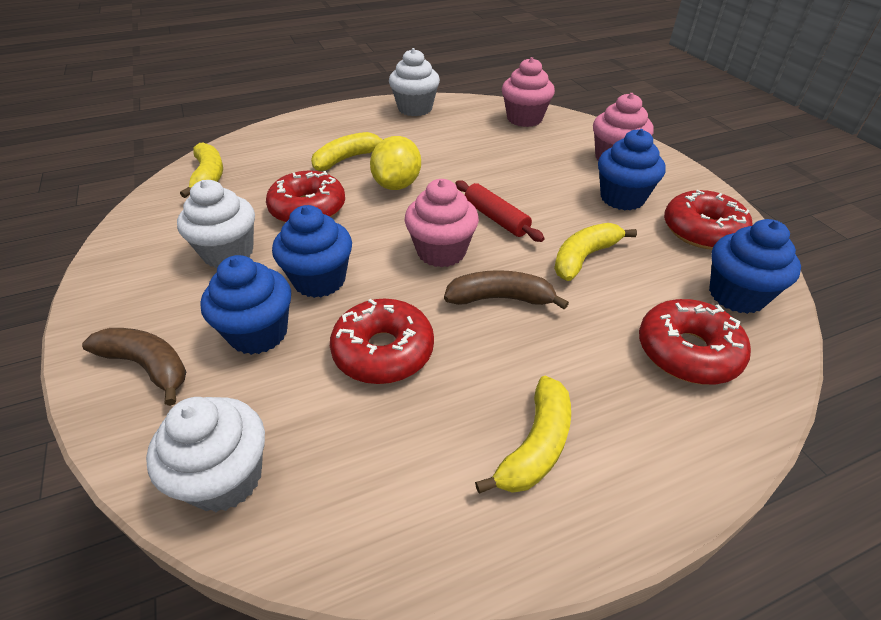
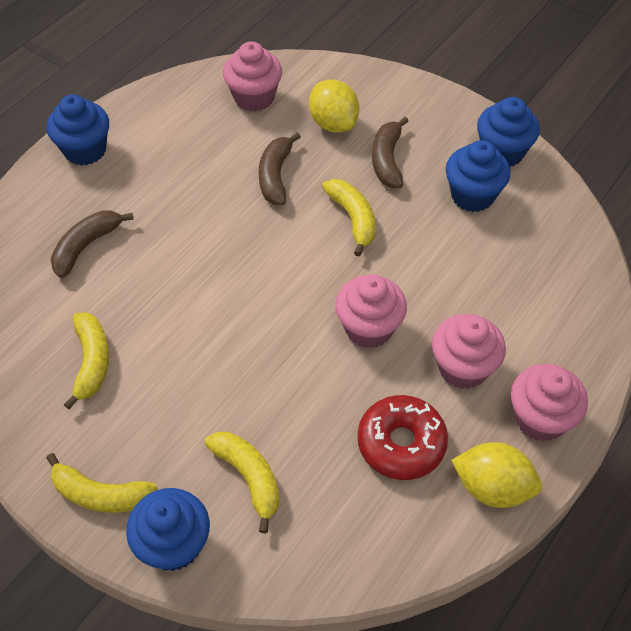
brown banana: [82,328,187,406] [444,270,569,310] = 2 -> [51,211,134,278] [259,132,301,205] [372,117,408,188] = 3
pink cupcake: [404,179,479,268] [502,57,555,127] [593,93,654,161] = 3 -> [223,41,282,112] [335,275,407,348] [432,314,506,389] [511,364,588,441] = 4
red donut: [266,171,345,223] [330,298,434,384] [639,299,751,385] [664,190,752,249] = 4 -> [358,395,448,480] = 1
red rolling pin: [455,180,545,242] = 1 -> none = 0
white cupcake: [146,397,265,512] [177,180,255,268] [389,48,440,116] = 3 -> none = 0
yellow lemon: [370,136,421,190] = 1 -> [309,80,359,133] [451,442,542,508] = 2

